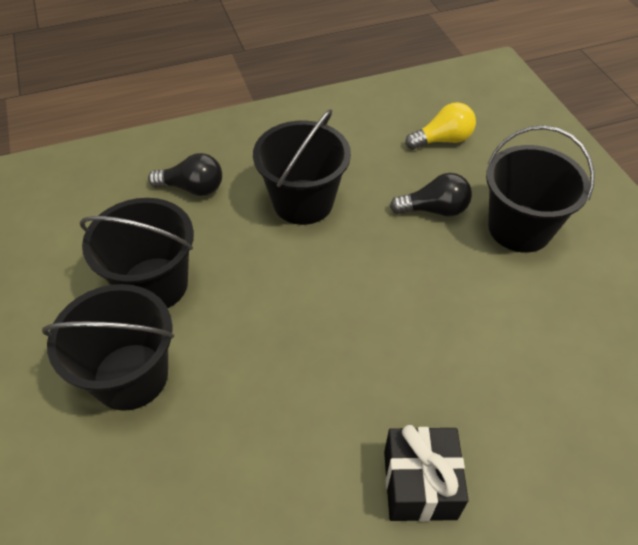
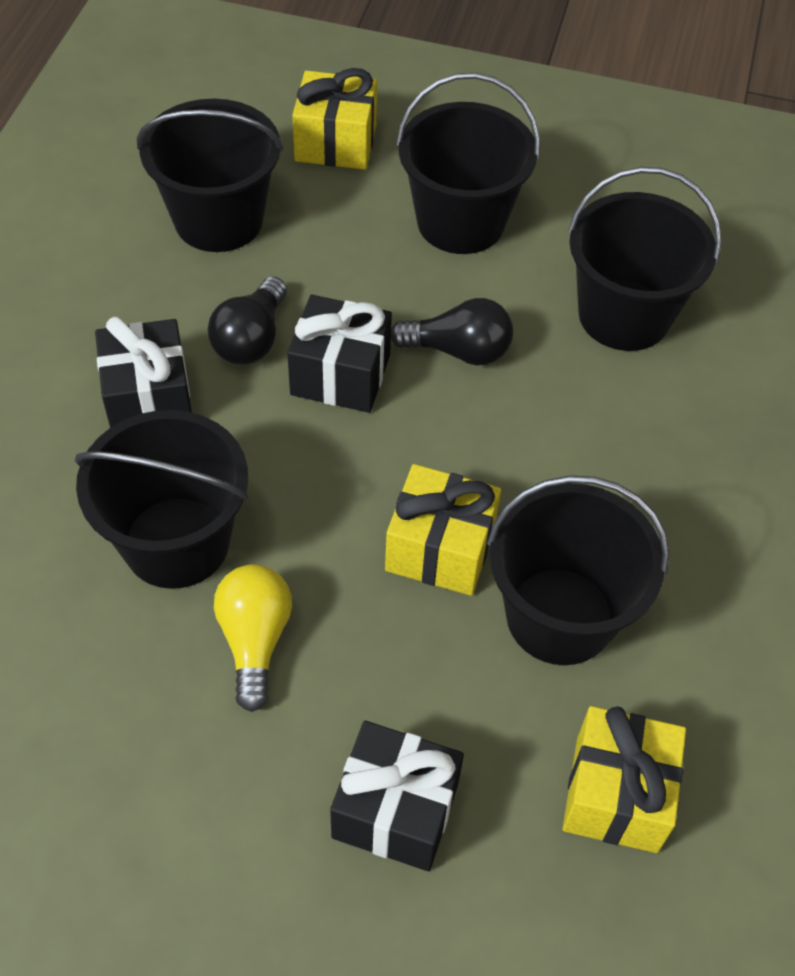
black bucket: [42,284,174,411] [80,198,194,308] [253,109,351,225] [486,125,595,253] = 4 -> [74,410,248,589] [137,99,283,252] [396,73,540,254] [487,475,669,665] [568,167,722,351] = 5
black gift: [384,425,469,522] = 1 -> [95,316,192,428] [287,295,392,413] [330,721,464,871] = 3
yellow gift: none = 0 -> [292,68,377,170] [385,464,501,596] [563,706,686,853] = 3

